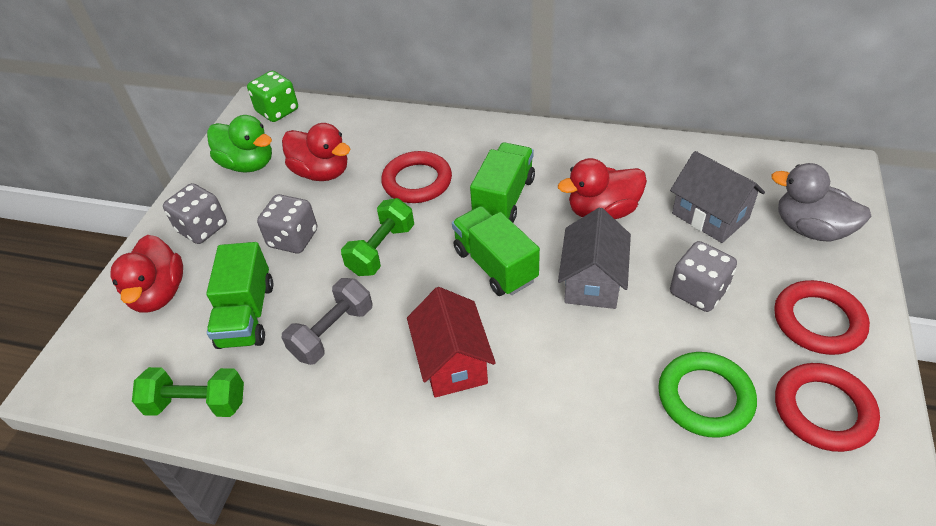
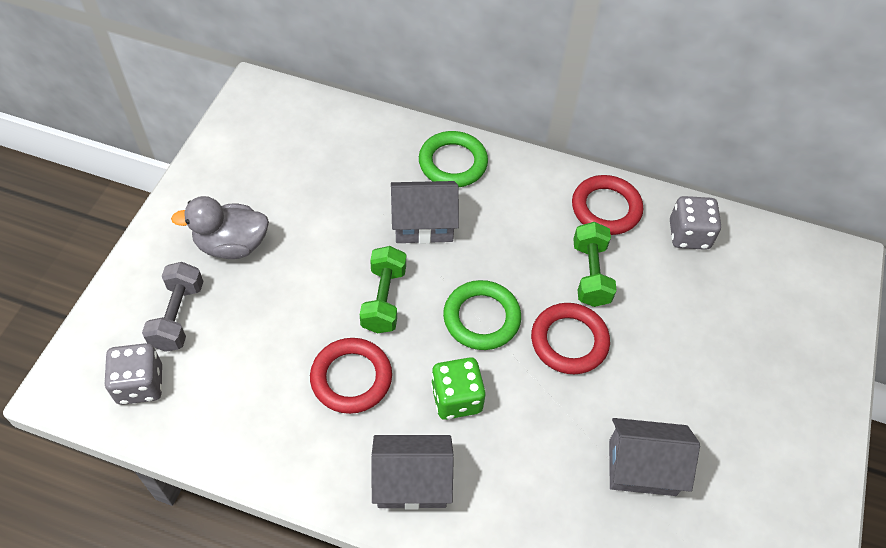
green duck: [207,115,272,173] = 1 -> none = 0
green ring: [658,352,757,438] = 1 -> [419,131,488,187] [443,280,521,350] = 2
green truck: [206,242,273,349] [452,206,540,296] [470,143,535,222] = 3 -> none = 0
grey dice: [163,183,227,244] [257,194,317,253] [670,241,737,312] = 3 -> [104,343,162,405] [670,196,721,250] = 2
grey house: [558,207,631,309] [670,151,765,243] = 2 -> [372,435,454,510] [391,181,459,244] [609,418,700,496] = 3
red duck: [110,235,183,313] [282,123,351,181] [558,158,647,219] = 3 -> none = 0
red house: [407,287,496,398] = 1 -> none = 0

